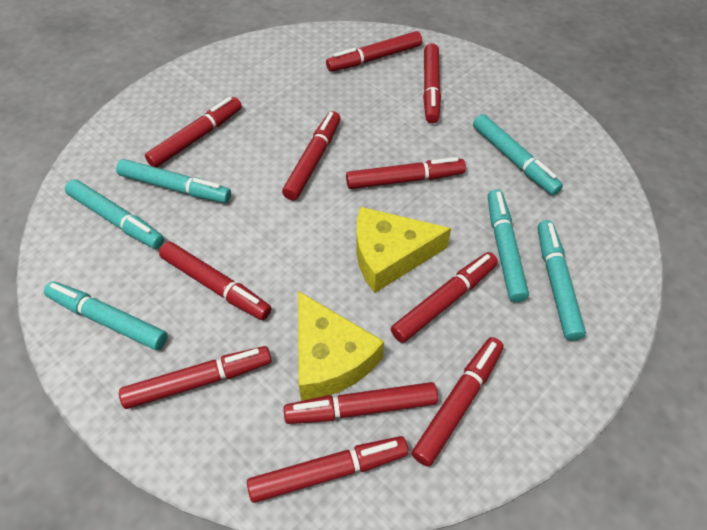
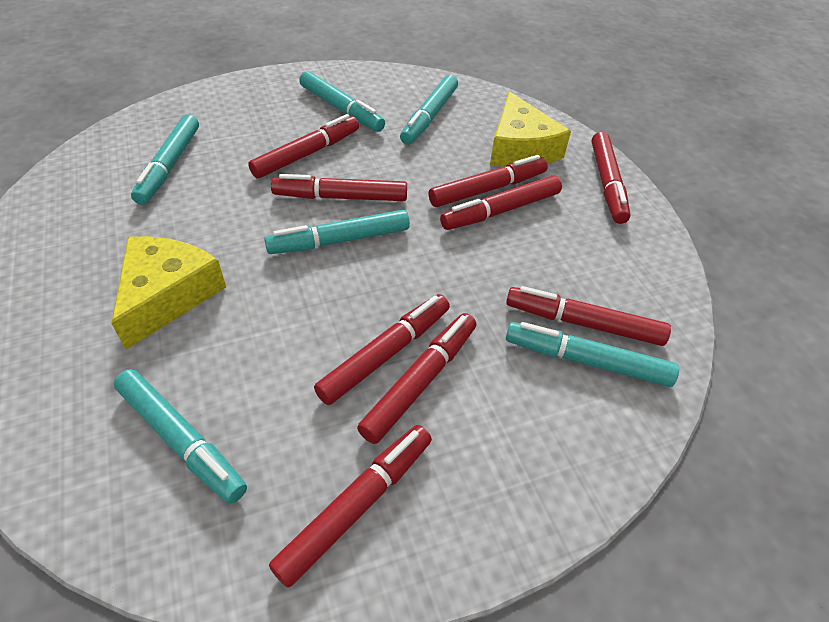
red marker: [119,346,271,409] [145,97,242,168] [159,242,271,320] [247,436,409,503] [282,111,341,200] [284,382,438,424] [326,31,422,72] [346,157,466,189] [391,252,498,343] [412,337,504,467] [423,43,441,123] = 11 -> [248,114,359,178] [269,425,432,588] [271,174,407,201] [314,294,450,405] [357,313,476,444] [429,155,548,207] [440,175,562,230] [506,286,671,346] [592,132,631,224] = 9

